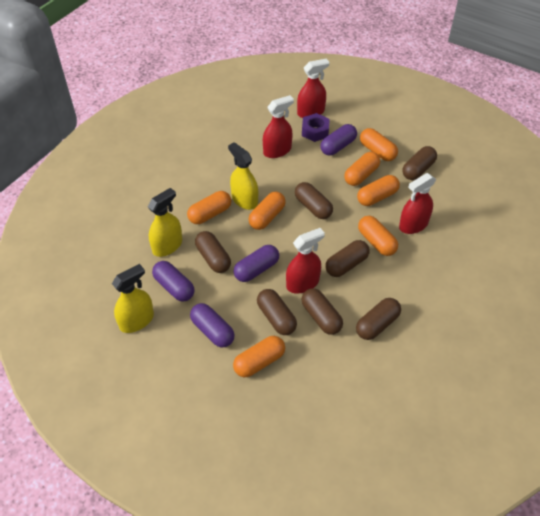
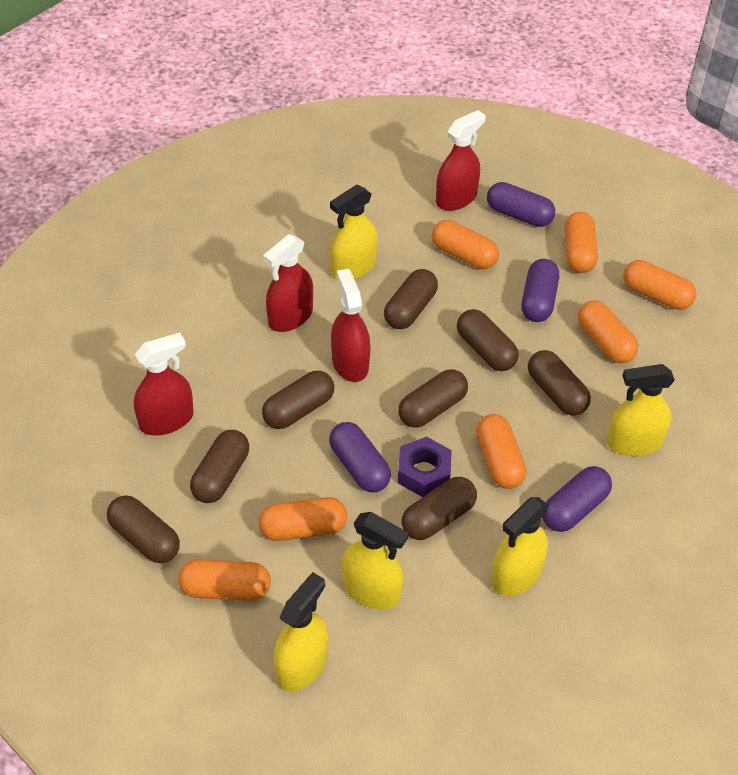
brown capsule: [195,231,231,273] [257,289,297,335] [295,182,333,219] [301,288,343,335] [325,240,369,277] [356,298,401,340] [402,146,437,180] = 7 -> [107,495,180,563] [190,430,249,503] [262,371,334,429] [384,269,438,329] [398,369,468,428] [401,477,477,540] [457,309,518,371] [528,350,591,416] = 8
yellow spray bottle: [112,264,154,333] [148,188,182,257] [228,142,258,210] = 3 -> [273,572,328,691] [330,185,378,279] [342,512,409,610] [491,497,549,596] [607,364,675,456] = 5

